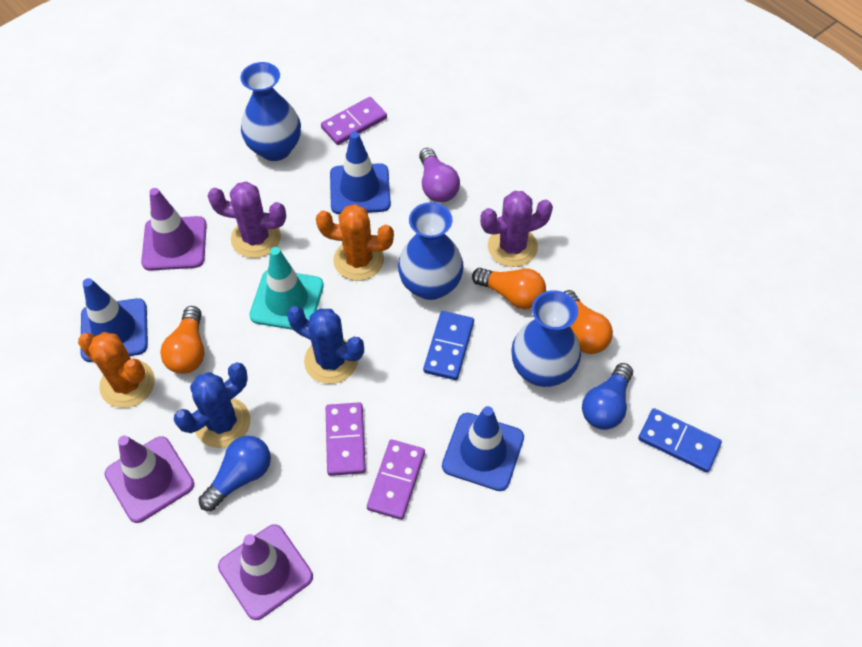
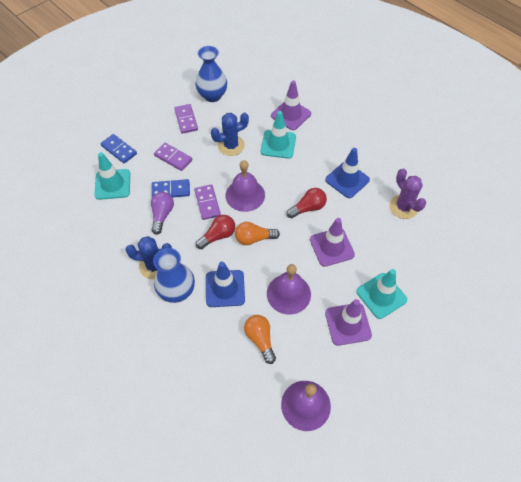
blue light bulb: [198,436,271,511] [582,363,633,430] = 2 -> none = 0
blue traffic cone: [81,278,148,362] [330,132,391,214] [442,406,524,491] = 3 -> [206,262,245,307] [325,148,370,198] = 2
blue vase: [240,62,301,161] [398,202,464,300] [511,290,581,387] = 3 -> [153,248,195,303] [195,46,227,102] = 2
orange cactus: [78,332,155,408] [316,204,394,281] = 2 -> none = 0
orange light bulb: [160,306,205,374] [472,268,546,310] [564,290,613,354] = 3 -> [235,222,280,245] [244,315,276,364] = 2
purple bell: none = 0 -> [226,160,265,212] [267,264,311,315] [281,381,331,431] = 3
purple cactus: [208,182,286,258] [480,191,553,267] = 2 -> [389,168,426,219] = 1
red light bulb: none = 0 -> [196,215,235,249] [287,188,327,218] = 2
turquoise traffic cone: [249,247,324,330] = 1 -> [94,152,130,200] [261,111,296,159] [357,269,407,319] = 3

